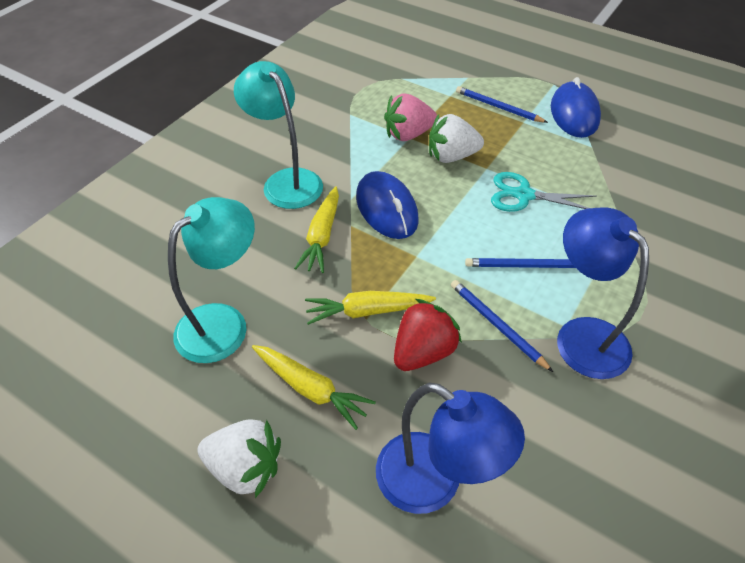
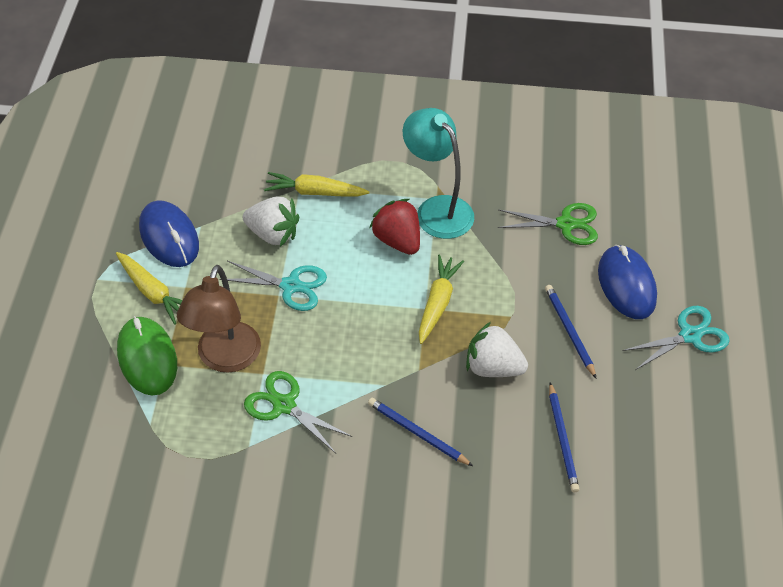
blue lamp: [376,383,525,514] [557,207,649,379] = 2 -> none = 0
brown lamp: none = 0 -> [177,265,261,373] = 1
green mouse: none = 0 -> [117,316,177,396] = 1
green scissors: none = 0 -> [244,371,353,453] [498,203,598,245] = 2
pink strawberry: [384,93,437,141] = 1 -> none = 0
turquoise lamp: [168,197,255,363] [234,61,323,209] = 2 -> [403,108,474,239] = 1
turquoise scissors: [491,172,597,212] = 1 -> [219,261,327,311] [622,306,730,370] = 2

